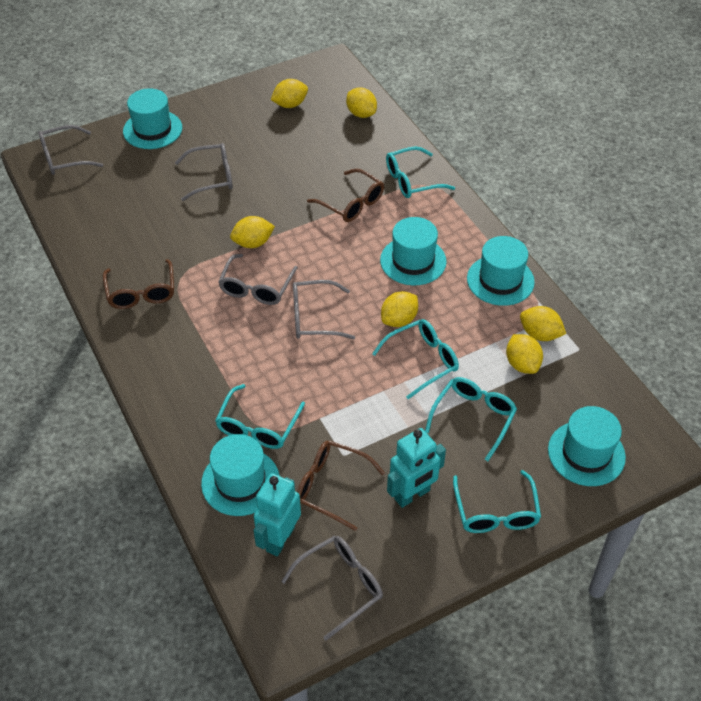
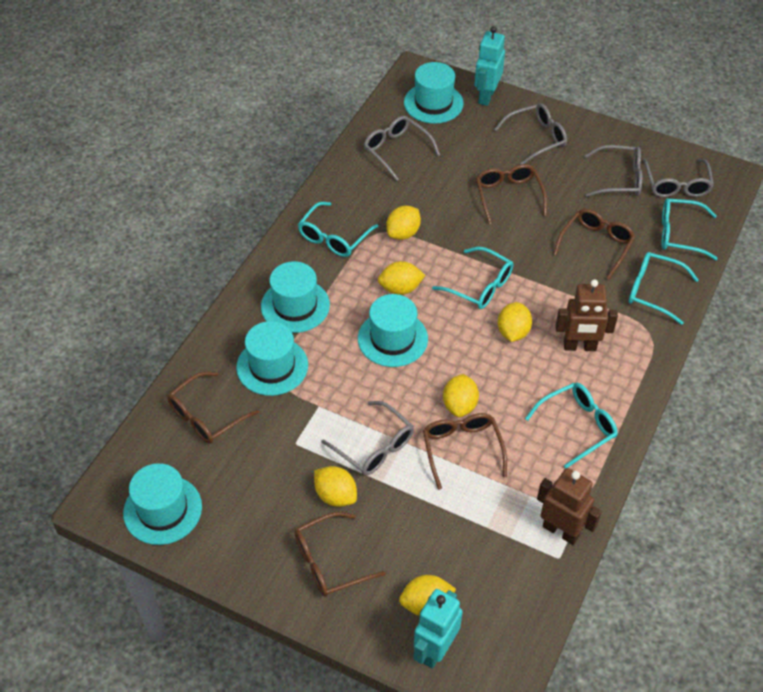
brown glasses: [103,259,174,309] [297,440,385,531] [307,169,384,222] = 3 -> [167,372,259,444] [294,512,386,597] [423,413,507,490] [476,164,547,224] [553,209,635,280] = 5
brown robot: none = 0 -> [537,468,602,545] [555,279,618,351] = 2

